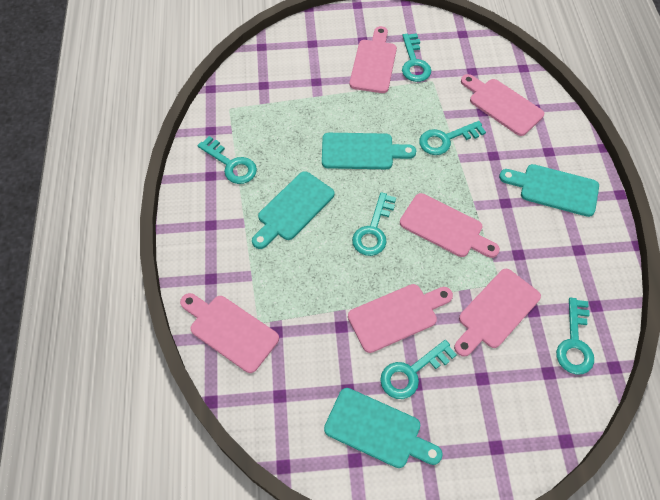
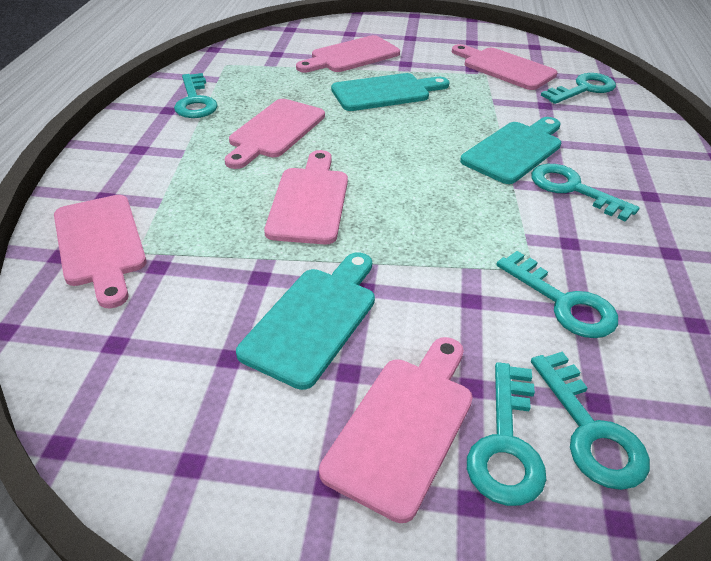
turquoise cutting board: [252,171,334,249] [322,133,416,169] [324,388,443,468] [499,164,599,217] = 4 -> [236,252,375,390] [331,73,449,111] [460,117,561,184] = 3

